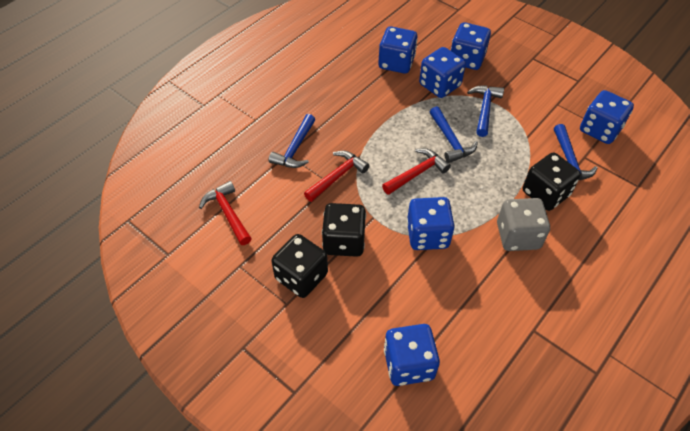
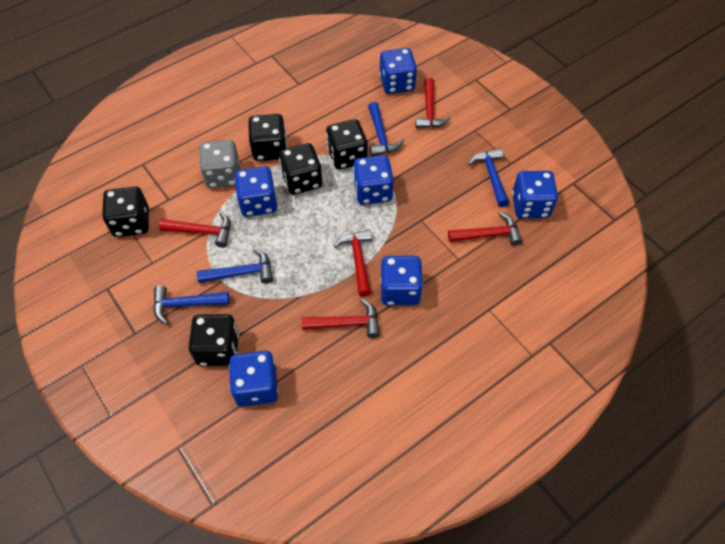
black dice: [271,234,328,298] [322,203,366,257] [523,152,581,211] = 3 -> [102,187,149,237] [189,314,239,366] [248,114,287,161] [279,143,322,195] [326,119,368,170] = 5
red hammer: [199,181,252,245] [304,151,370,202] [382,148,451,195] = 3 -> [159,212,231,248] [302,299,380,338] [334,229,372,297] [415,78,451,128] [448,212,522,246] = 5

